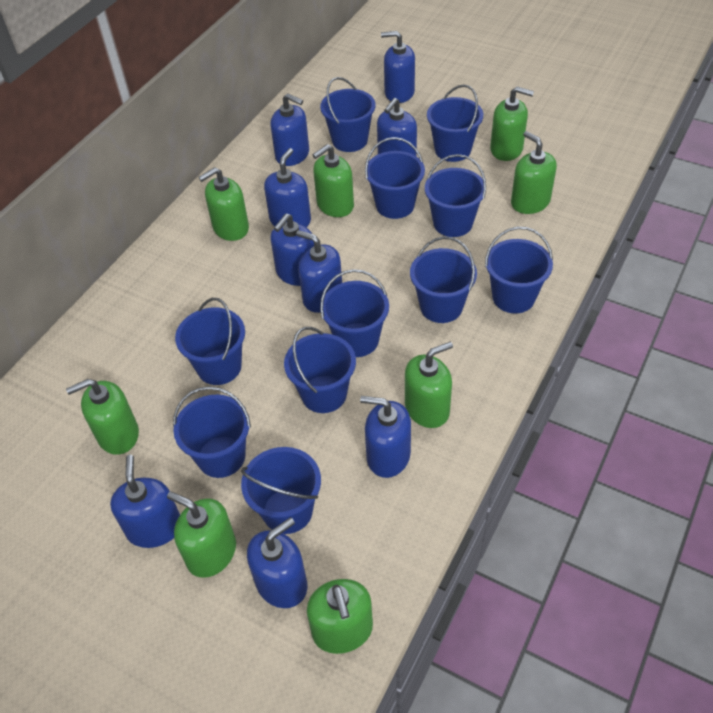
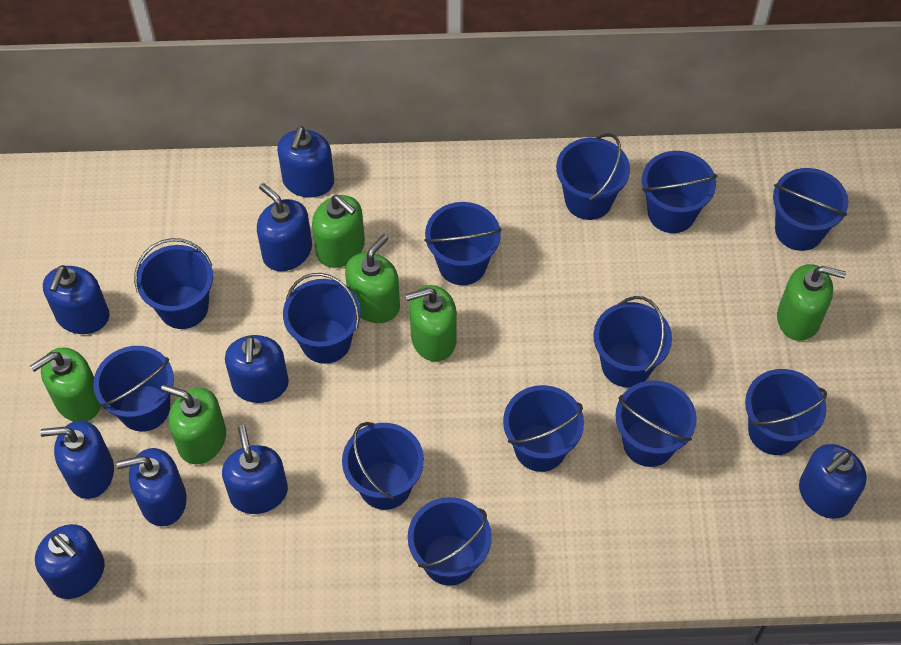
blue bucket: [173,386,251,478] [175,298,245,385] [241,447,321,534] [284,327,356,413] [320,77,375,152] [320,269,389,357] [365,137,425,219] [410,236,477,323] [425,154,486,237] [427,84,483,162] [485,227,553,313] = 11 -> [93,346,174,432] [134,238,213,329] [283,273,361,364] [342,422,424,510] [408,497,492,586] [424,202,502,285] [503,385,584,472] [556,133,630,220] [593,296,672,387] [615,380,697,467] [642,151,717,233] [745,369,827,455] [773,168,849,251] = 13
green soap dispenser: [66,379,139,455] [167,491,236,578] [198,167,249,241] [307,579,373,654] [312,144,354,217] [405,342,453,428] [490,87,534,161] [511,131,557,214] = 8 -> [30,348,101,421] [161,384,226,464] [312,195,365,268] [345,234,400,323] [406,285,457,362] [777,264,846,341] = 6

